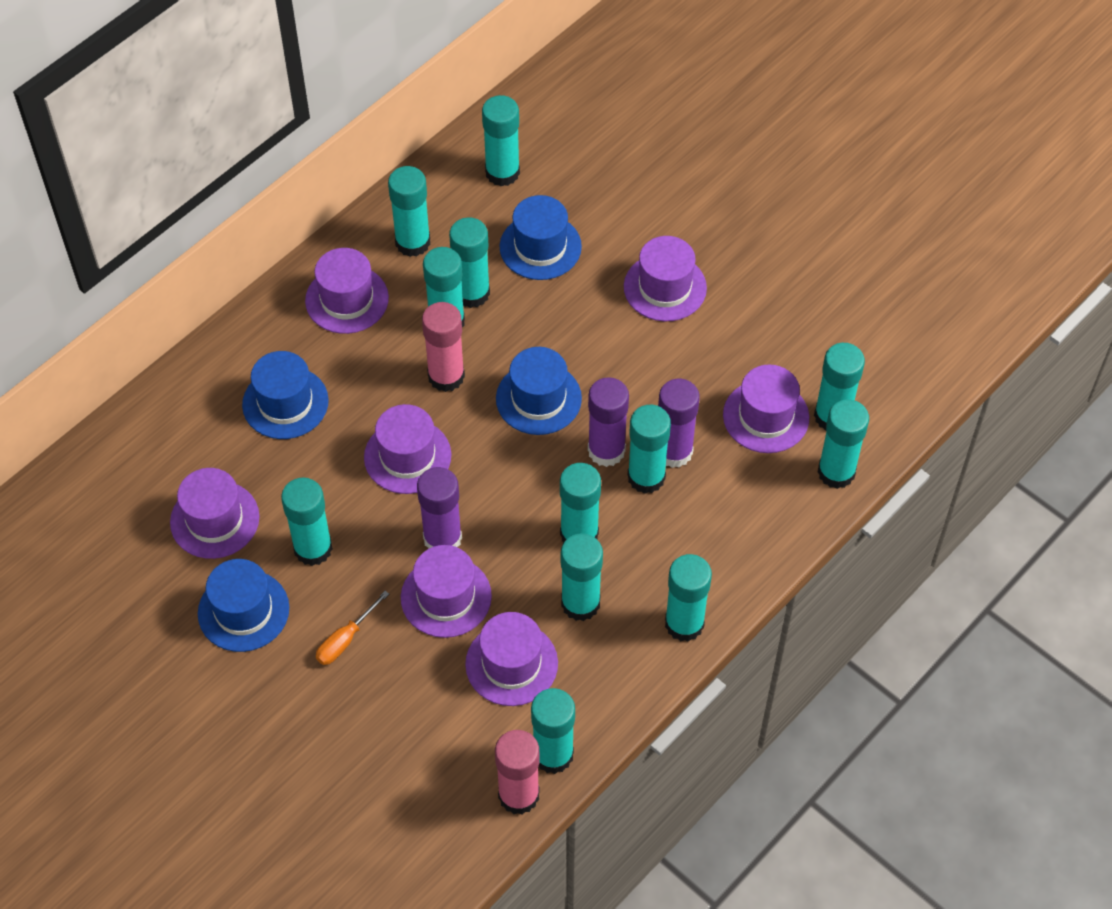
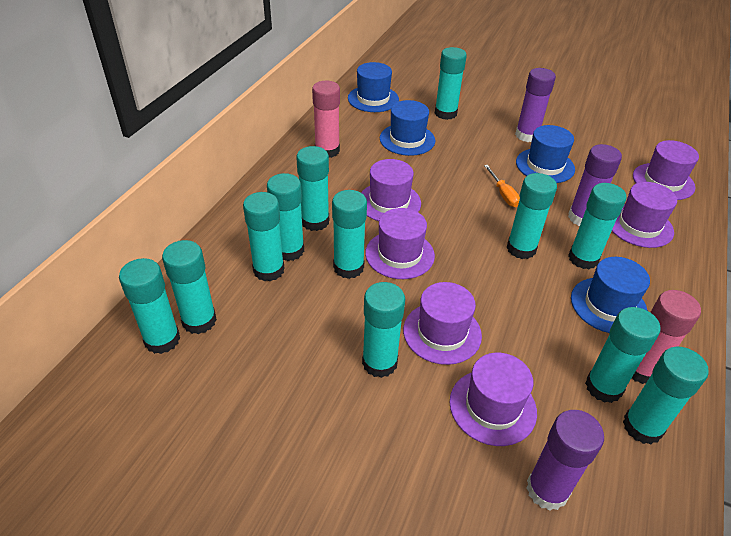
purple hat: [170,468,260,559] [305,248,389,334] [364,404,451,494] [401,545,492,638] [465,612,558,706] [624,236,707,321] [723,365,809,453] = 7 -> [361,159,421,221] [365,208,435,279] [403,282,482,365] [449,353,537,446] [612,182,677,248] [633,140,699,200] = 6

